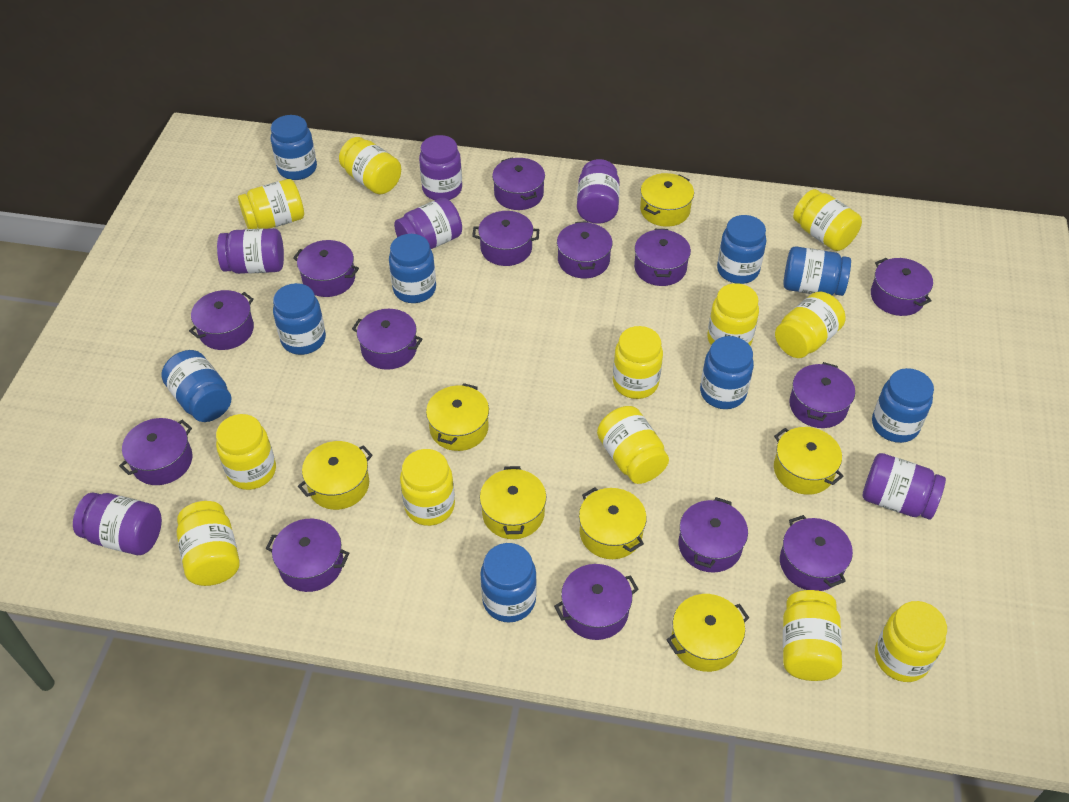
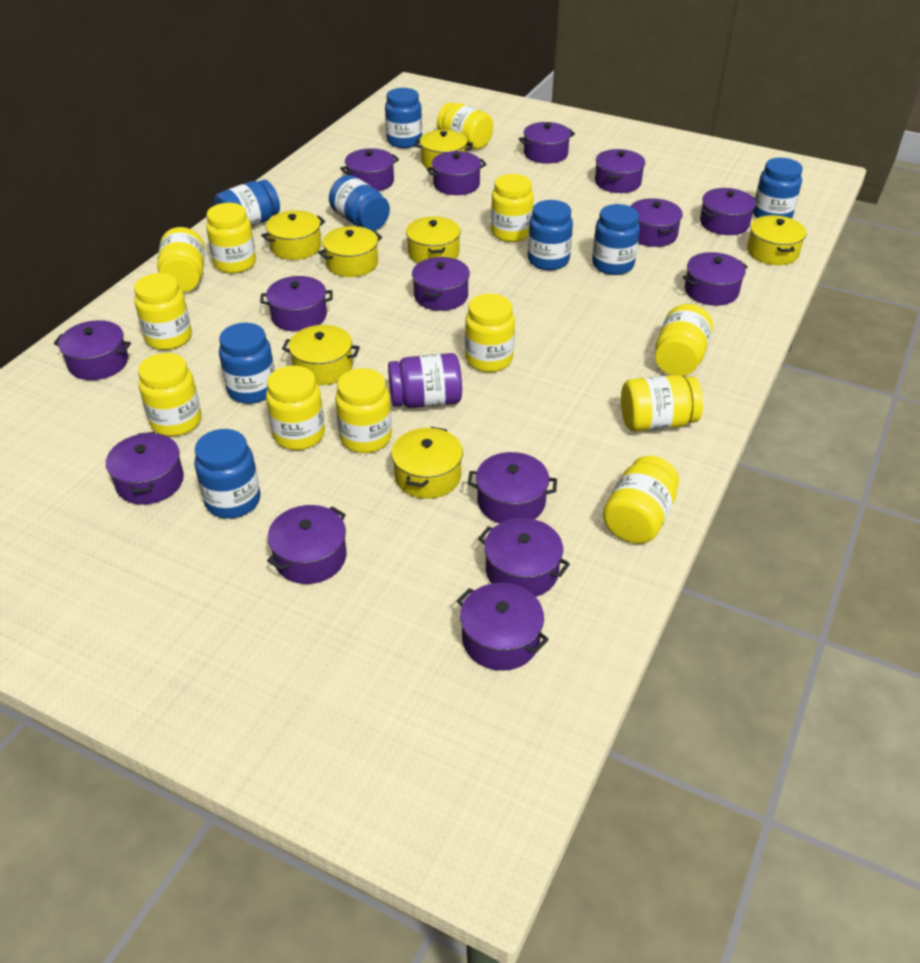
blue jar: [161,350,231,422] [271,115,317,180] [273,283,326,355] [389,234,436,303] [480,543,537,623] [700,336,754,409] [717,215,766,284] [783,247,851,296] [872,368,934,443] = 9 -> [194,429,260,519] [214,180,280,227] [219,323,275,404] [329,175,390,231] [385,88,422,148] [528,200,573,270] [592,204,640,275] [753,158,803,219] = 8
purple jar: [73,492,162,555] [217,228,284,274] [394,198,462,249] [419,135,462,200] [577,159,620,224] [862,453,946,520] = 6 -> [388,353,462,408] = 1
purple pot: [119,418,192,485] [189,290,254,350] [266,519,349,592] [293,240,359,297] [352,309,422,370] [472,211,539,266] [492,157,545,210] [554,564,639,640] [557,221,612,278] [634,229,691,286] [679,497,748,573] [780,515,853,591] [789,362,855,428] [871,258,933,316] = 14 -> [54,320,131,380] [106,432,184,505] [260,276,333,332] [267,505,347,584] [340,148,399,191] [412,257,470,311] [426,151,487,195] [457,583,549,671] [468,452,557,523] [478,518,570,597] [519,122,575,164] [595,149,645,193] [630,198,683,247] [683,252,748,306] [700,188,756,235] = 15

